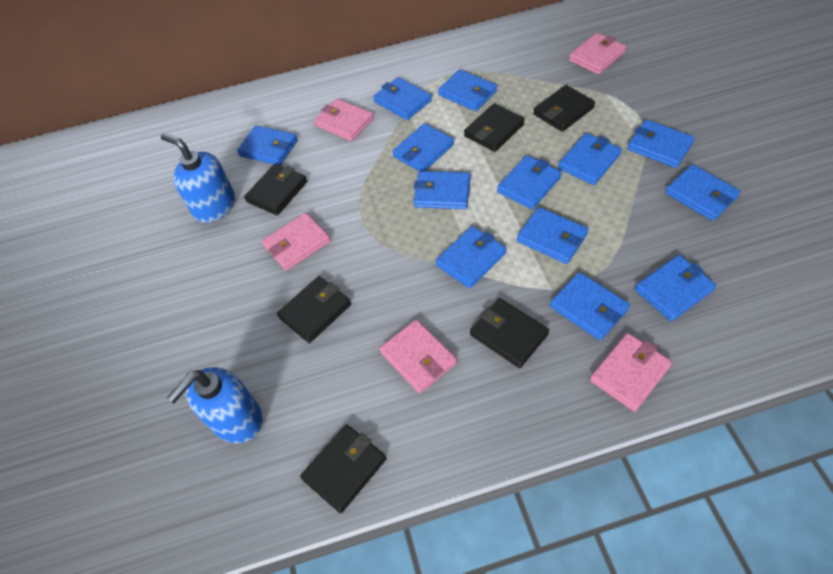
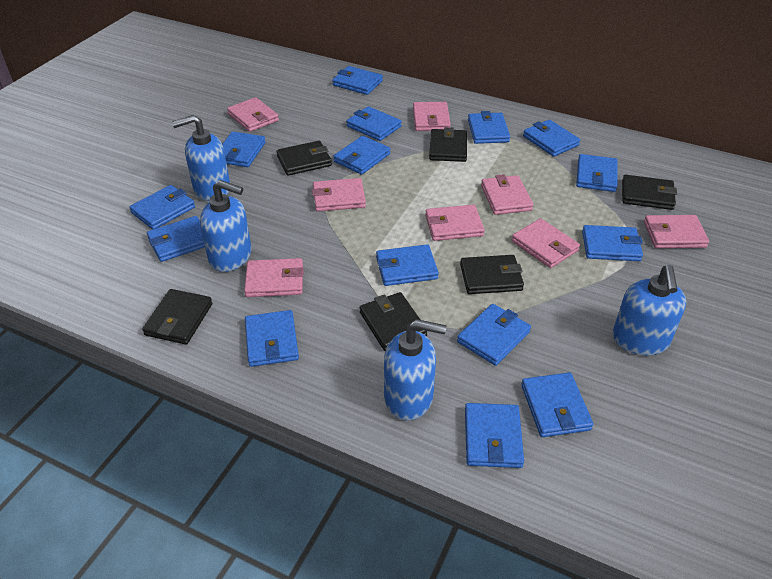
blue soap dispenser: [161,133,235,223] [167,367,263,443] = 2 -> [172,115,230,201] [200,180,252,272] [384,319,446,420] [613,265,686,355] = 4
blue wallet: [237,125,298,165] [373,77,432,120] [392,123,454,171] [414,171,470,209] [435,226,506,288] [438,69,497,111] [497,155,562,210] [517,207,588,264] [550,272,630,341] [558,133,622,185] [627,120,695,168] [635,255,716,322] [665,164,741,221] = 13 -> [129,185,195,230] [147,216,205,262] [222,132,266,167] [245,310,299,367] [332,66,383,95] [333,136,390,175] [346,106,402,141] [376,244,439,286] [457,304,531,366] [465,403,524,468] [468,111,510,144] [521,372,593,437] [523,120,580,157] [576,154,618,192] [582,225,643,261] = 15
pink wallet: [262,213,331,271] [314,98,374,141] [379,319,457,393] [569,33,626,75] [590,333,672,412] = 5 -> [227,97,279,132] [244,258,304,297] [312,178,366,212] [413,102,451,131] [425,205,484,241] [481,174,533,215] [512,218,580,268] [644,215,709,248] = 8

